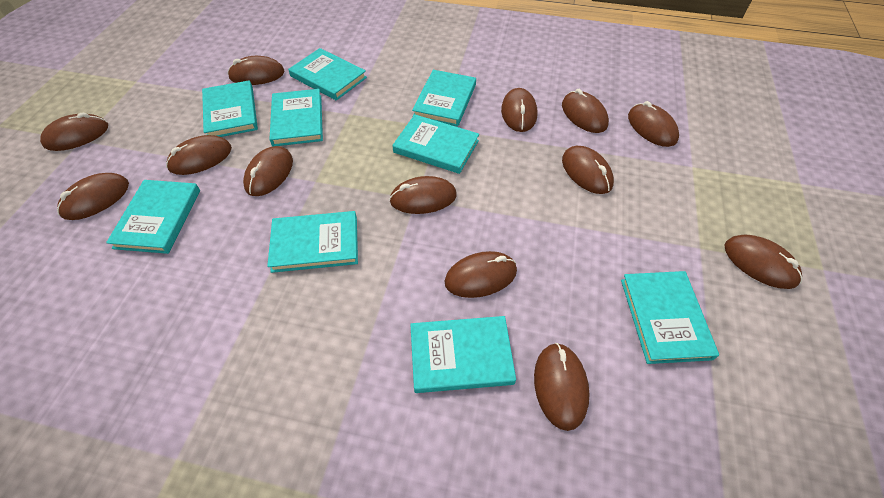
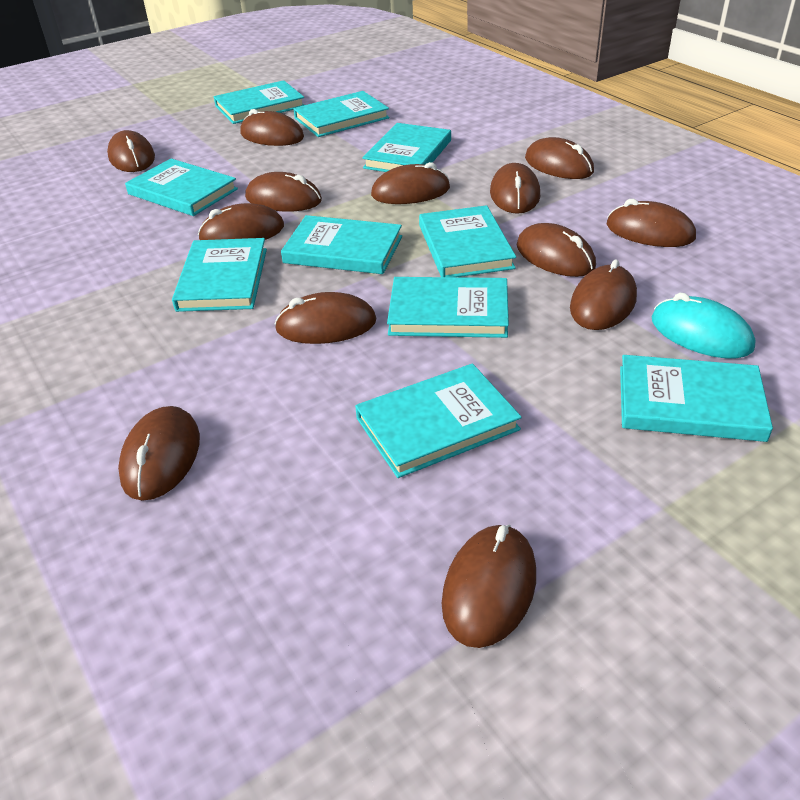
turquoise book: [106,180,200,254] [202,81,258,137] [267,211,358,273] [269,89,323,147] [288,48,367,101] [392,114,479,174] [410,316,516,393] [412,70,476,127] [621,271,719,364] = 9 -> [125,159,238,216] [172,238,267,312] [214,80,304,124] [281,215,402,274] [293,91,389,137] [355,364,522,478] [362,123,451,172] [387,277,509,338] [419,205,516,277] [620,355,773,442] = 10
turquoise mouse: none = 0 -> [651,293,755,358] = 1

